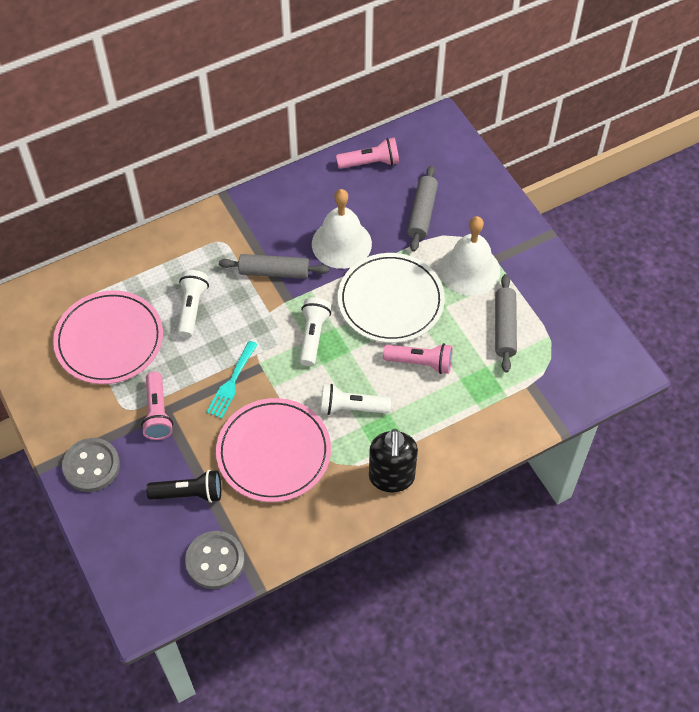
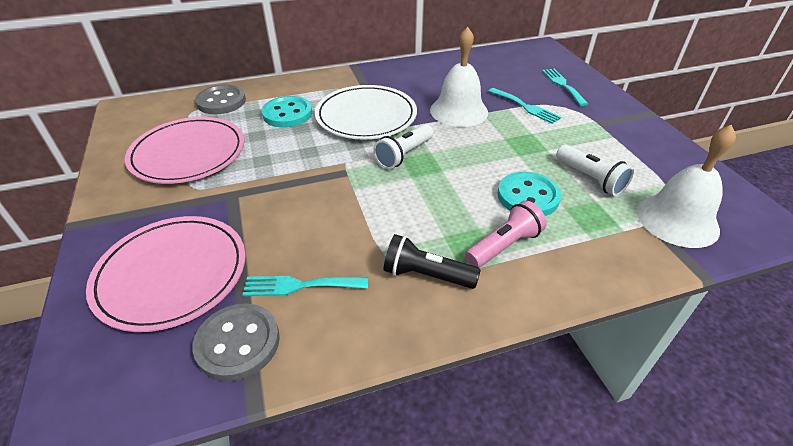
black soap dispenser: [369,429,418,493] = 1 -> none = 0
grey rolling pin: [219,254,329,279] [407,165,438,252] [495,274,517,373] = 3 -> none = 0
pink flashlight: [141,371,173,440] [336,138,399,169] [383,343,453,374] = 3 -> [465,201,547,268] = 1
turquoise button: none = 0 -> [262,96,312,128] [498,172,561,216] = 2
turquoise fork: [206,341,258,419] = 1 -> [243,276,368,296] [488,88,561,124] [542,68,588,106] = 3
white flashlight: [177,270,209,338] [299,297,331,366] [320,384,391,415] = 3 -> [373,124,434,169] [556,145,634,196] = 2

